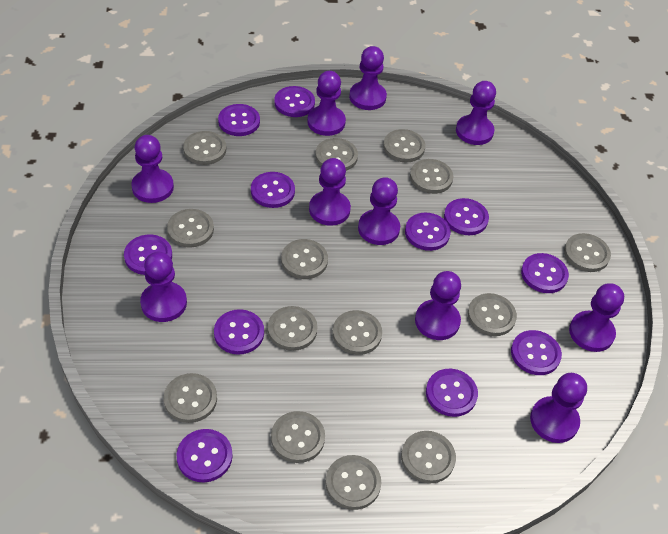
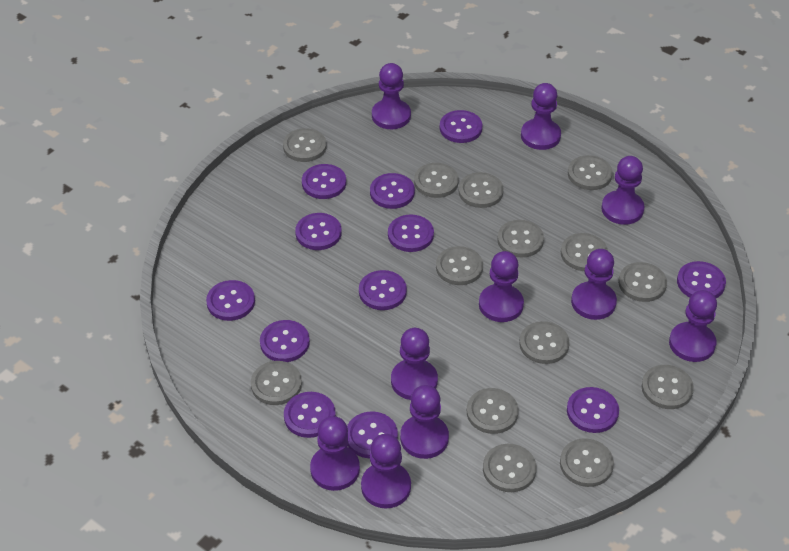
purple button: [124,235,172,275] [176,429,232,482] [214,309,264,355] [218,104,260,136] [251,172,295,208] [274,86,315,117] [405,213,451,251] [426,369,478,417] [444,198,489,235] [511,330,562,375] [521,253,569,293] = 11 -> [206,280,255,321] [260,320,310,362] [284,392,336,438] [295,213,342,250] [302,164,346,199] [347,411,398,459] [359,270,407,310] [370,173,415,209] [388,214,434,252] [440,110,483,143] [567,387,619,433] [677,261,726,298] = 12

